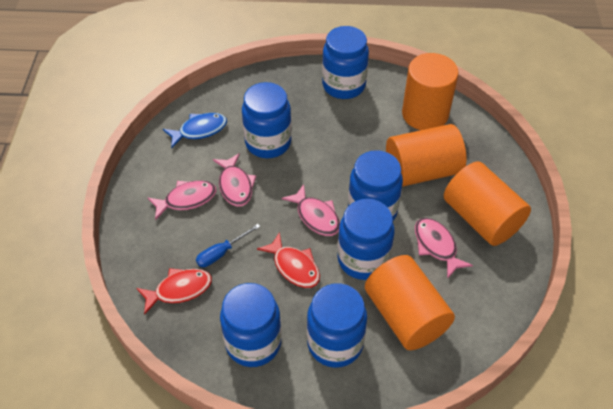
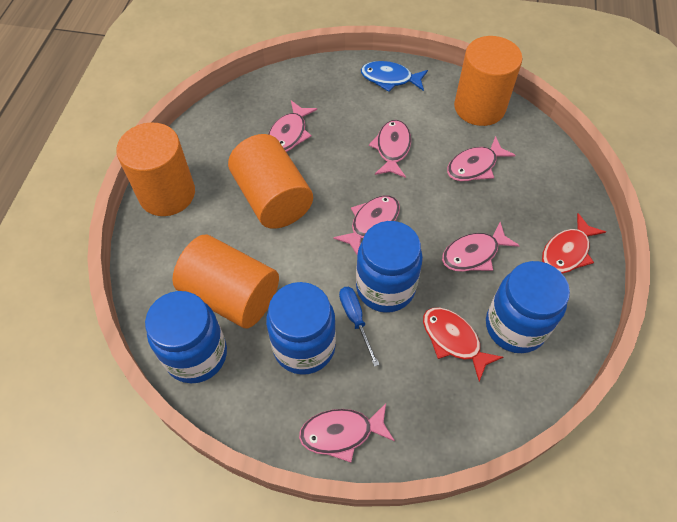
blue jar: [220,283,281,367] [242,82,292,158] [307,283,367,368] [322,26,369,99] [337,199,395,280] [348,150,403,221] = 6 -> [145,291,227,383] [266,282,336,375] [356,221,423,313] [486,261,570,353] = 4
pink fish: [147,180,216,220] [213,153,256,207] [282,184,340,236] [415,218,473,279] = 4 -> [268,100,317,152] [299,403,395,463] [333,195,400,254] [369,120,411,178] [442,222,520,272] [447,136,516,181] = 6

